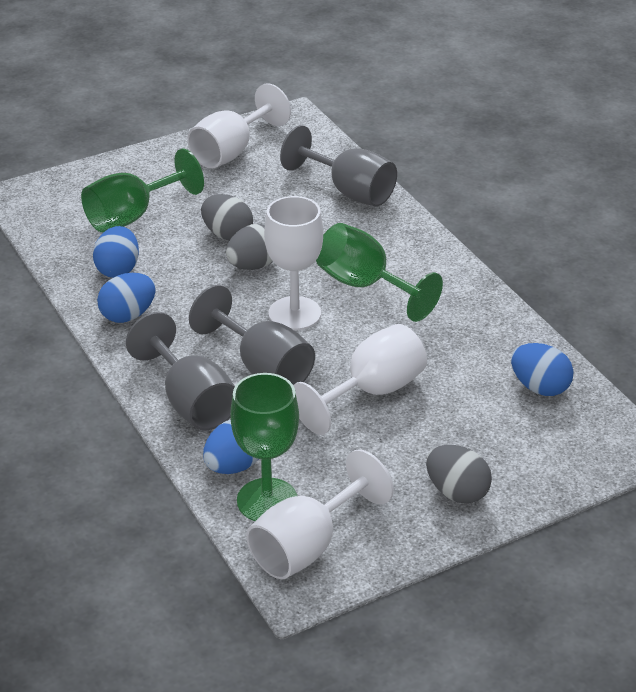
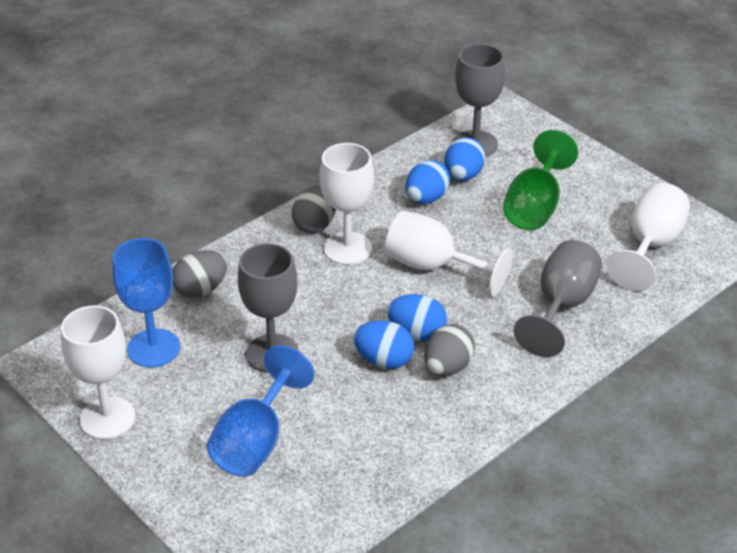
blue goblet: none = 0 -> [112,238,180,367] [207,345,314,477] = 2
green goblet: [81,149,204,232] [230,373,299,521] [316,223,443,322] = 3 -> [503,130,578,230] = 1

